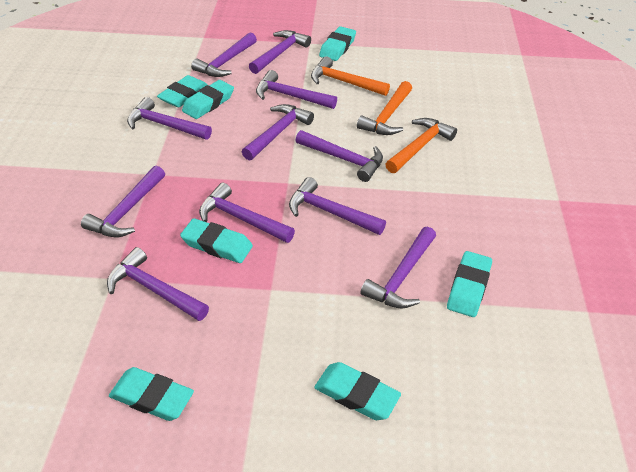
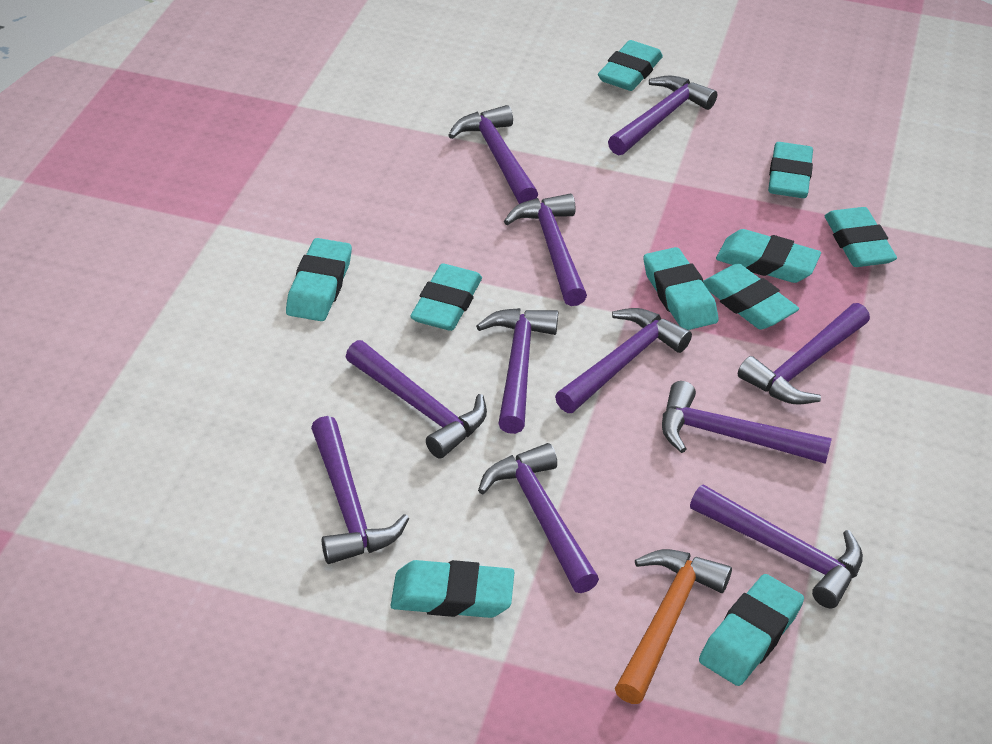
orange hammer: [311,56,390,96] [357,81,412,135] [386,118,457,173] = 3 -> [615,549,732,704] = 1
turquoise eraser: [109,367,194,421] [157,75,209,107] [180,218,253,263] [182,80,234,119] [314,362,401,420] [319,26,356,61] [447,251,492,317] = 7 -> [286,238,352,321] [391,560,514,618] [410,264,482,331] [598,40,663,91] [643,247,719,330] [699,574,804,686] [703,264,799,330] [716,229,821,283] [768,142,813,198] [825,207,897,267] = 10

